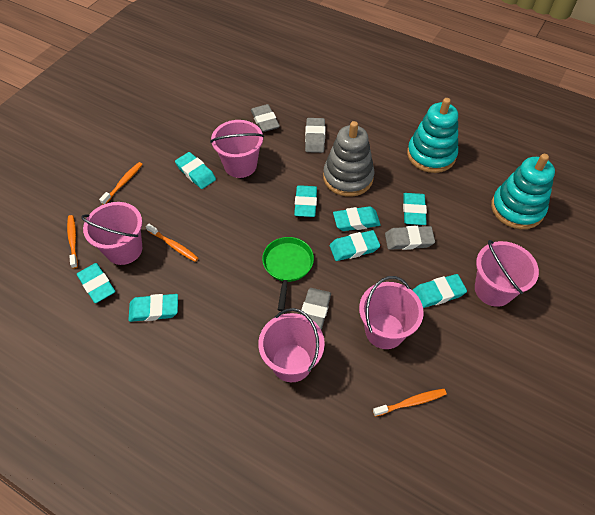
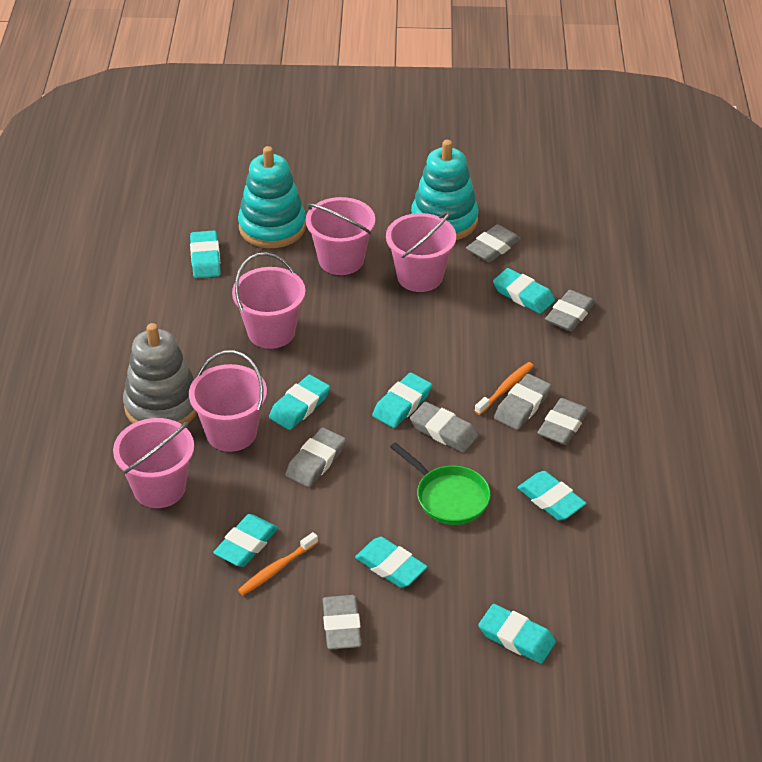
grey eraser: [251,104,280,132] [301,288,331,330] [305,118,325,153] [385,226,435,250] = 4 -> [285,428,346,487] [323,595,362,649] [410,402,478,452] [466,224,521,262] [494,374,551,430] [537,398,589,445] [545,290,595,331] = 7
orange toothbrush: [67,215,78,269] [99,162,143,205] [146,224,198,262] [373,389,447,417] = 4 -> [238,532,318,595] [475,362,534,415] = 2

